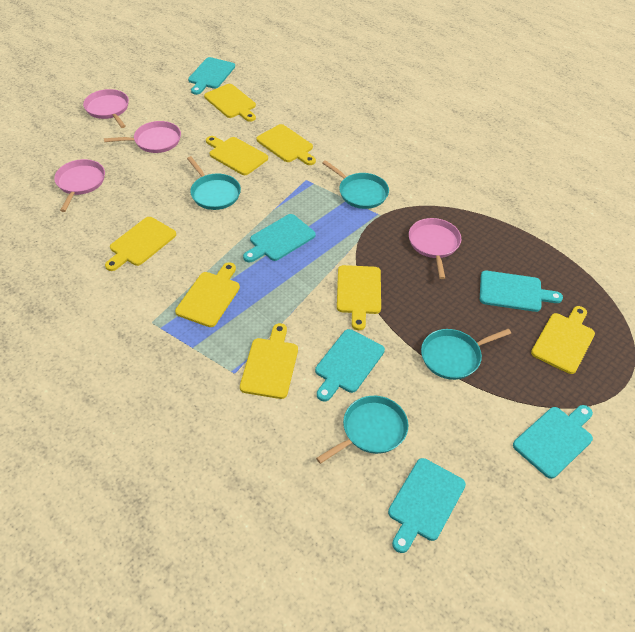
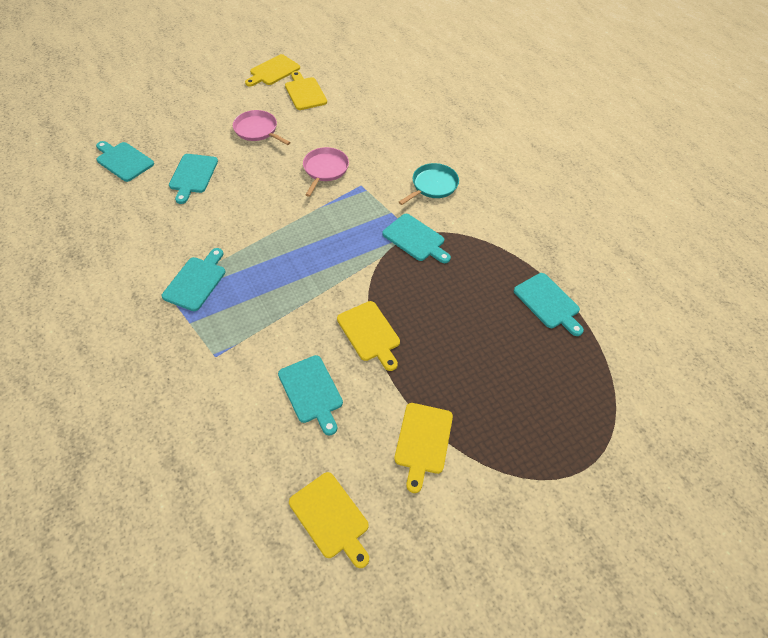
pink pan: [54,159,105,212] [83,89,129,128] [104,121,181,153] [409,218,461,279] = 4 -> [233,110,291,145] [303,147,349,197] = 2
turquoise pan: [187,156,241,210] [316,396,408,464] [322,160,389,209] [421,329,511,380] = 4 -> [399,163,459,205] = 1
yellow cutting board: [105,217,176,271] [175,262,240,327] [204,84,256,122] [206,136,268,175] [240,323,298,399] [256,124,316,165] [337,265,381,330] [531,306,595,374] = 8 -> [245,54,300,87] [285,71,327,110] [289,472,369,568] [337,301,400,371] [394,403,453,493] = 5

